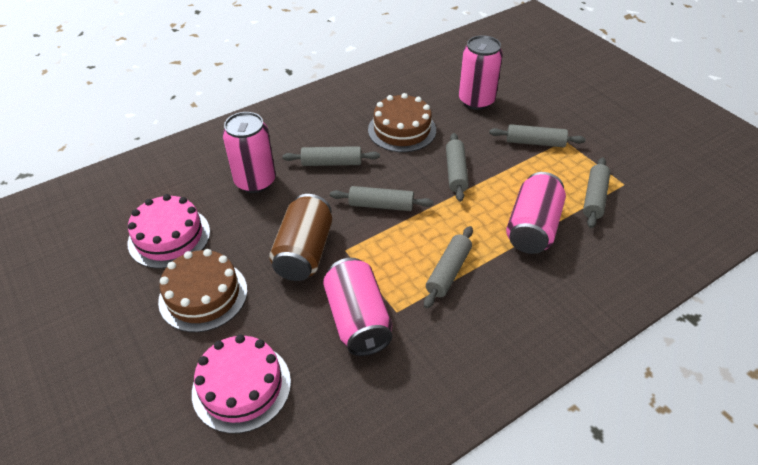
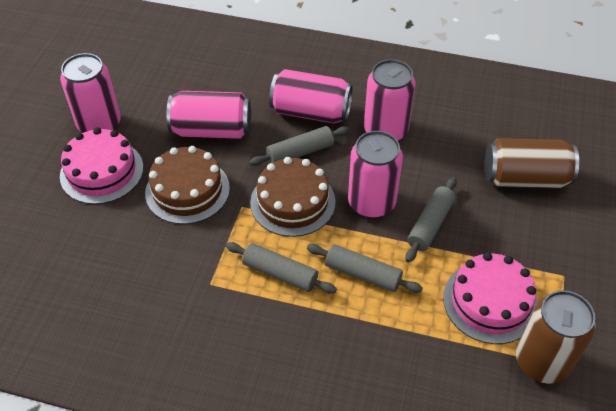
brown can: [269,194,332,281] = 1 -> [485,138,579,188] [516,290,596,384] = 2
grey rolling pin: [283,146,380,166] [330,186,433,211] [424,226,473,309] [446,133,469,202] [489,124,586,148] [583,157,610,228] = 6 -> [226,242,337,293] [249,126,350,166] [307,244,423,293] [405,177,457,263] = 4
pink can: [223,112,276,193] [323,258,392,356] [459,35,503,110] [506,172,566,254] = 4 -> [60,53,121,133] [167,91,251,139] [269,69,353,123] [348,131,403,218] [364,59,416,141] = 5

